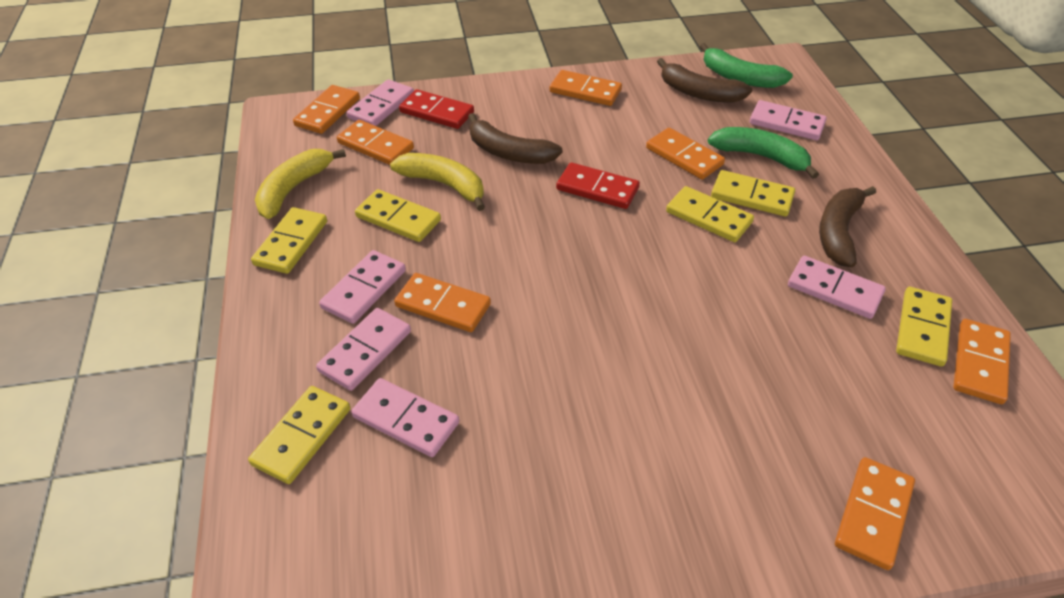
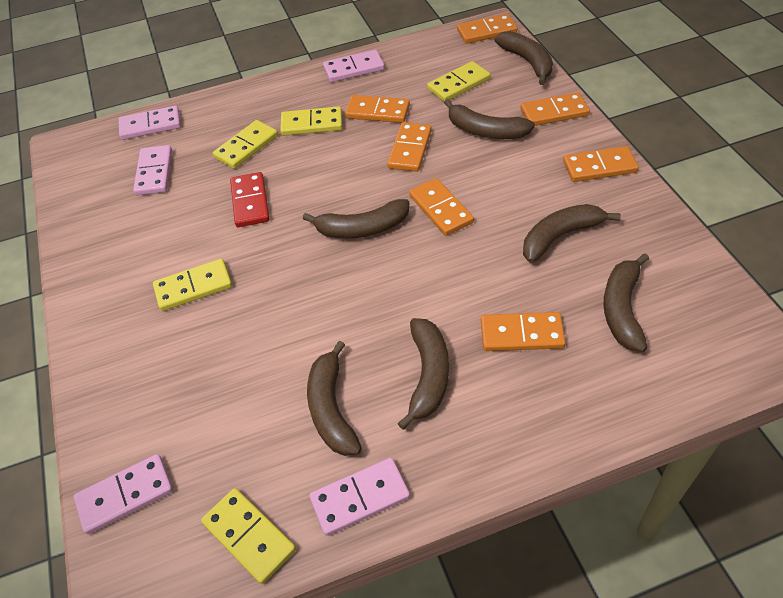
brown banana: [468,113,563,164] [657,58,752,102] [819,186,876,267] = 3 -> [303,199,409,239] [307,341,362,456] [397,318,449,430] [444,99,535,139] [495,31,553,85] [523,204,621,263] [603,253,649,352] = 7
green banana: [700,43,793,88] [708,127,819,179] = 2 -> none = 0
pink domino: [316,308,411,391] [319,250,406,324] [347,79,414,126] [351,378,459,457] [750,100,827,140] [788,256,886,319] = 6 -> [74,454,173,535] [119,106,181,140] [133,145,172,195] [309,458,410,536] [323,50,385,82] = 5
red domino: [399,89,474,129] [556,162,640,209] = 2 -> [230,172,270,227] = 1
yellow banana: [255,149,346,219] [390,153,485,211] = 2 -> none = 0
yellow domino: [248,386,350,484] [251,207,327,274] [355,189,441,242] [666,186,754,242] [711,170,795,217] [896,287,952,367] = 6 -> [153,259,232,311] [201,488,296,584] [213,120,278,169] [280,106,342,136] [427,61,490,101] = 5

